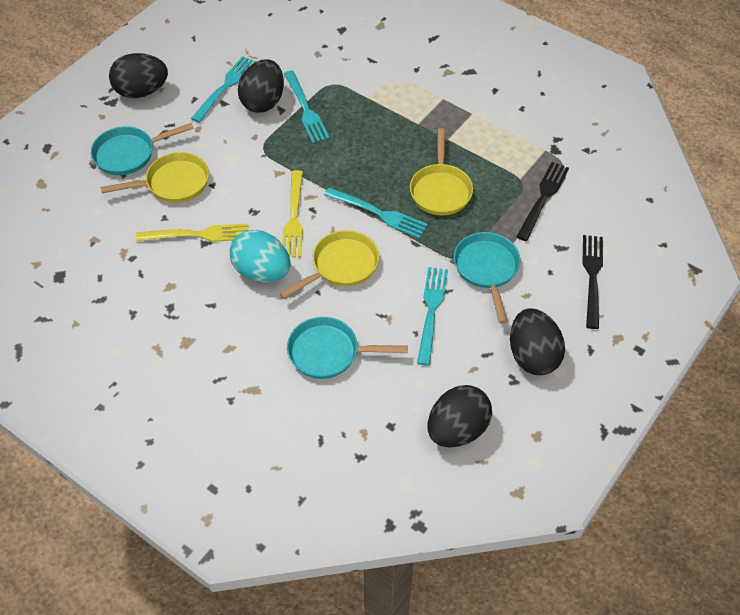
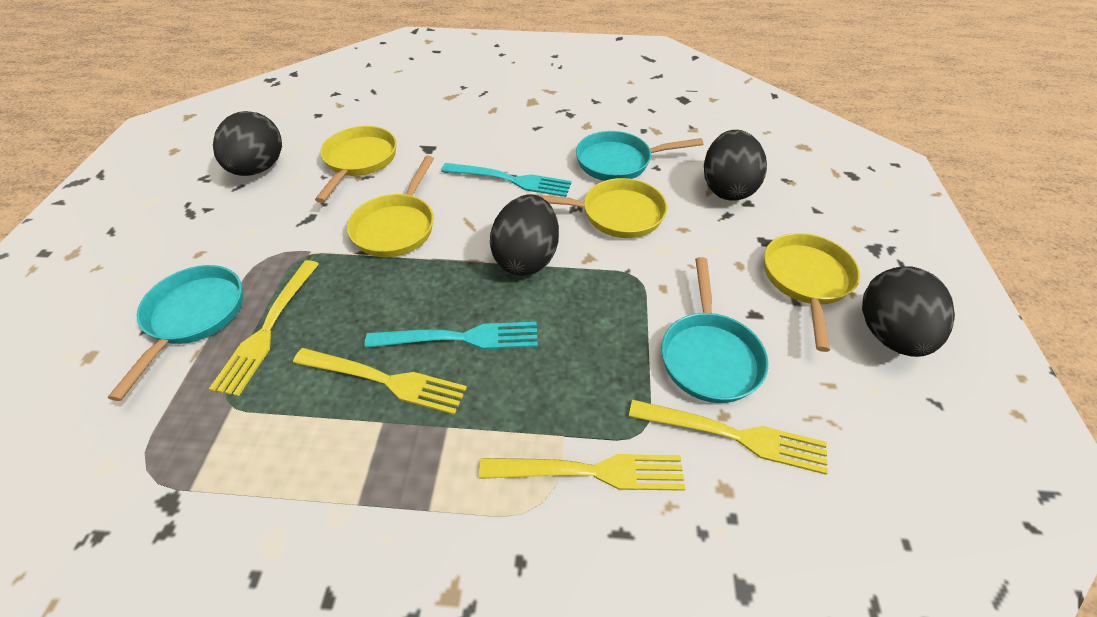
black fork: [516,162,569,241] [582,235,603,329] = 2 -> none = 0
turquoise egg: [230,230,291,282] = 1 -> none = 0
turquoise fork: [191,56,257,123] [284,70,329,143] [324,187,428,238] [417,267,448,366] = 4 -> [364,322,538,349] [441,163,572,197] = 2
yellow fork: [136,224,248,242] [282,170,303,257] = 2 -> [209,260,319,396] [293,348,467,415] [479,454,685,491] [629,399,828,475] = 4
yellow pan: [100,152,209,203] [279,230,379,299] [410,128,473,215] = 3 -> [315,126,397,203] [347,155,434,257] [526,178,667,238] [764,233,860,352] = 4

